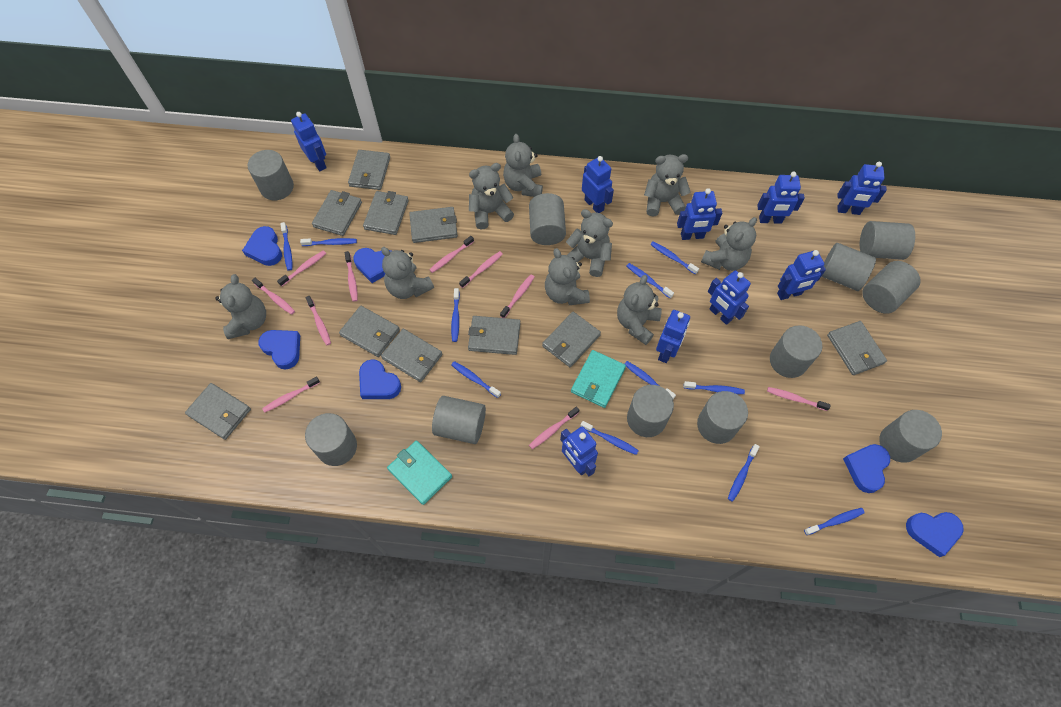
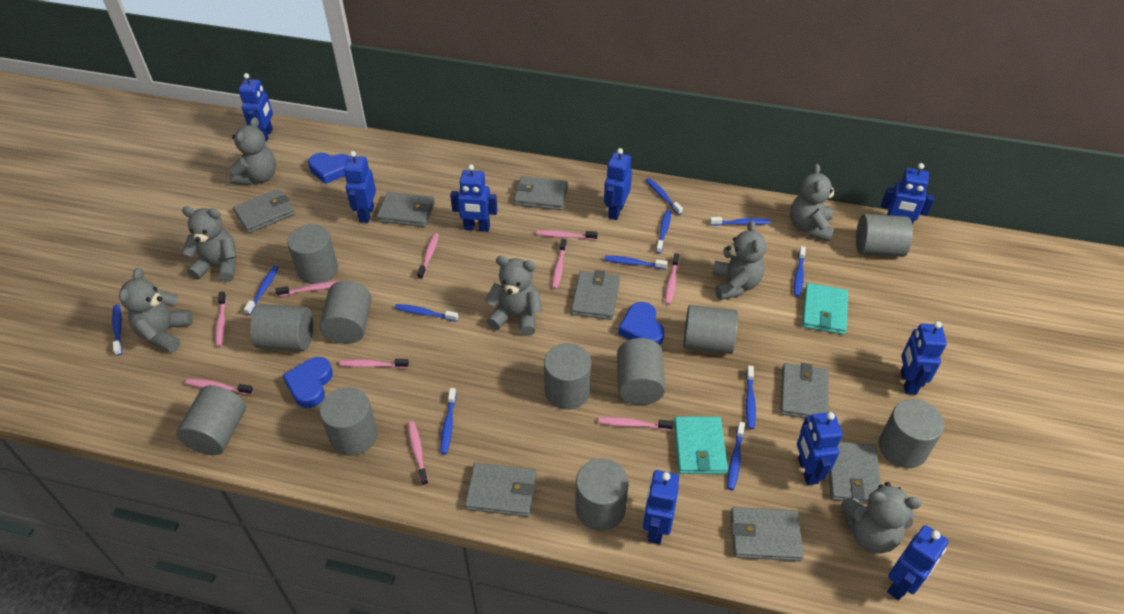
blue heart: [242,226,282,266] [258,330,300,369] [353,248,391,283] [359,359,401,399] [843,444,890,493] [906,512,964,557] = 6 -> [282,357,333,408] [308,153,349,184] [618,302,664,345] = 3
grey teddy bear: [215,274,266,339] [381,247,434,299] [469,163,514,229] [503,134,543,197] [545,248,590,305] [566,209,613,277] [617,275,662,345] [644,154,691,217] [701,217,757,271] = 9 -> [119,268,193,353] [182,206,237,282] [230,117,276,185] [485,256,542,336] [712,221,766,300] [790,164,837,242] [841,482,922,553] = 7
grey wallet: [185,383,251,440] [312,190,362,236] [339,306,400,357] [348,150,390,190] [363,191,409,235] [381,329,442,382] [409,207,458,243] [468,316,520,355] [542,312,601,367] [827,321,887,375] = 10 -> [233,189,295,233] [377,192,435,227] [465,463,537,517] [514,176,568,210] [571,270,620,320] [730,507,804,561] [780,363,829,418] [828,442,881,504] = 8

